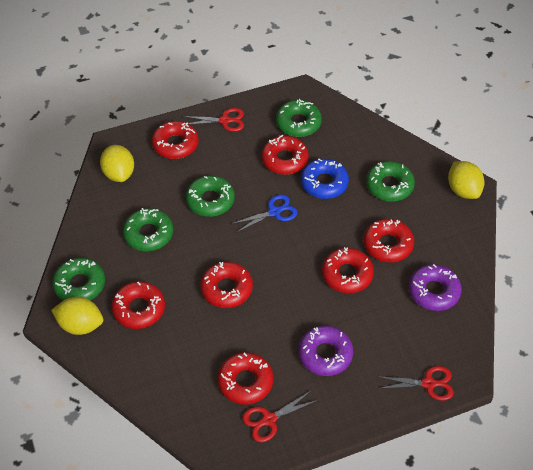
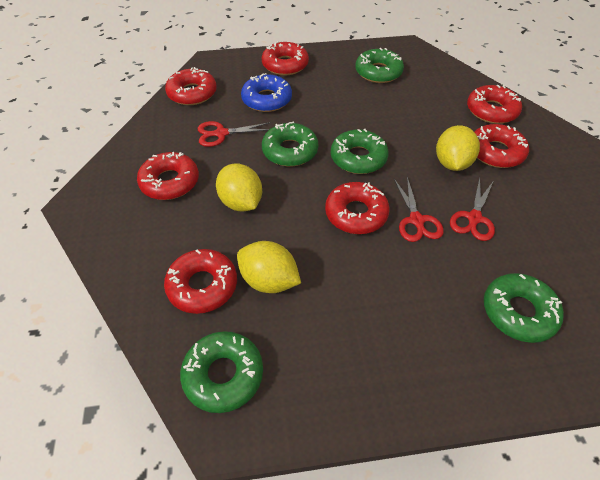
blue scissors: [231,195,298,232] = 1 -> none = 0
purple donut: [299,326,353,376] [409,264,462,311] = 2 -> none = 0

